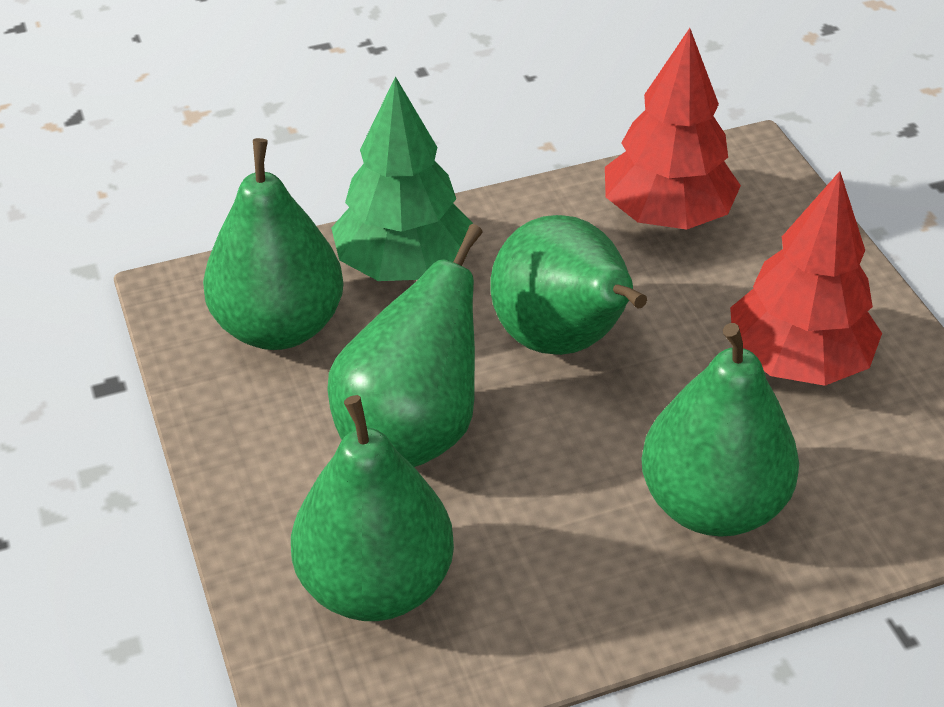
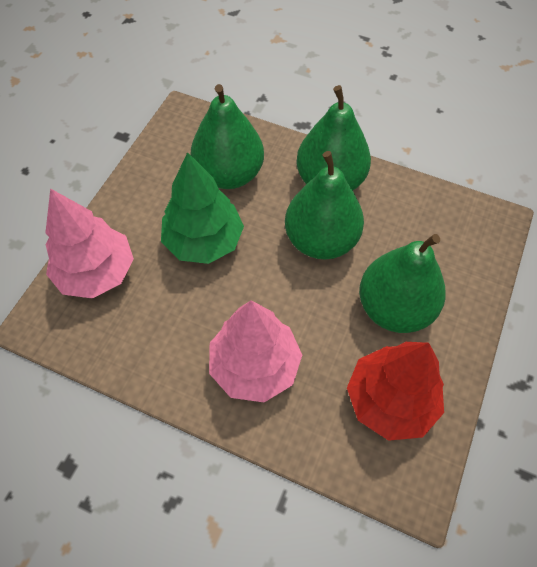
green pear: [203,138,343,350] [291,395,454,621] [327,224,483,467] [490,215,647,355] [641,323,799,537] = 5 -> [190,84,264,189] [285,151,364,259] [296,85,371,190] [359,234,446,333] = 4
pink tree: none = 0 -> [45,188,134,299] [209,300,302,402] = 2
red tree: [605,28,741,230] [730,171,882,386] = 2 -> [347,342,444,441] = 1

